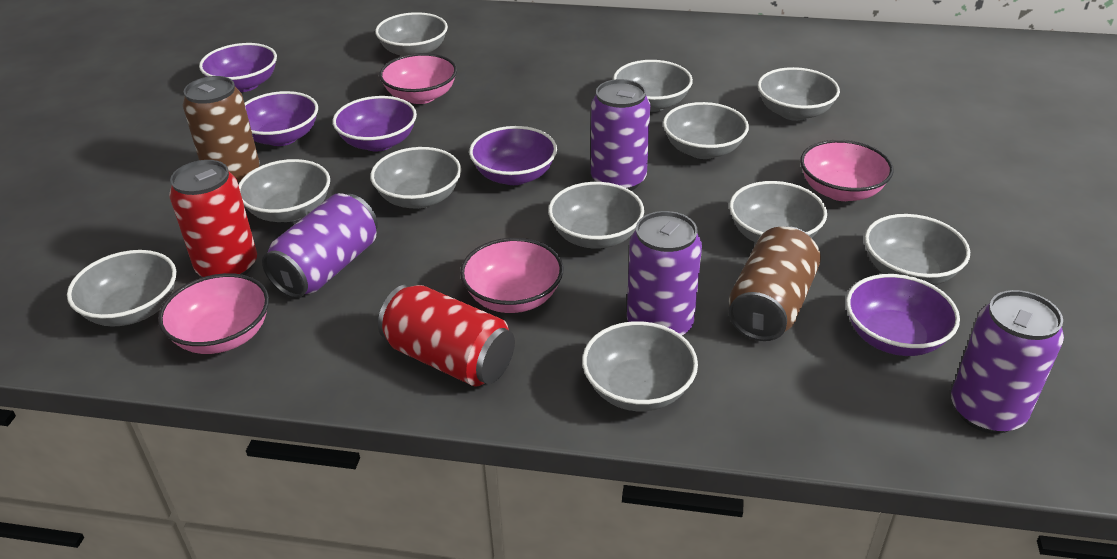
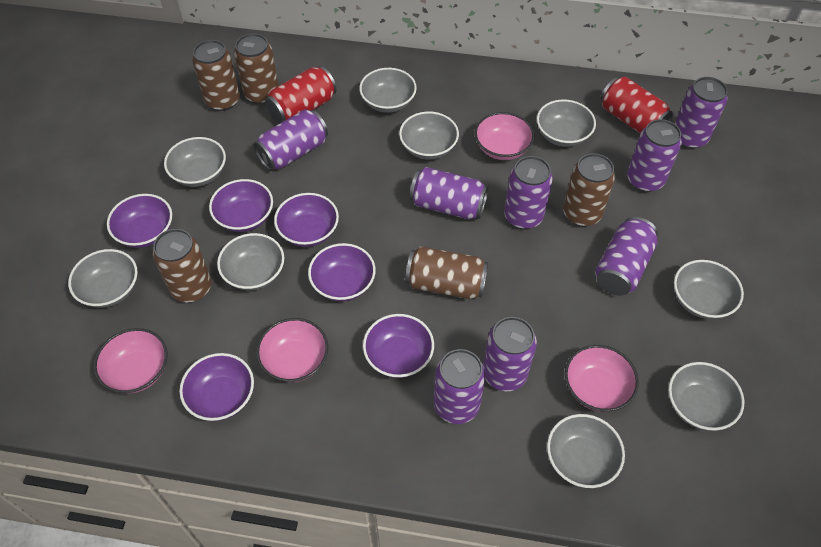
brown can: [183,76,260,184] [729,226,821,341] = 2 -> [153,229,212,302] [192,40,240,111] [234,33,279,105] [405,246,488,299] [563,153,615,226] = 5
grey bowl: [67,250,176,327] [238,159,330,222] [370,147,461,209] [375,12,448,56] [548,182,644,249] [582,321,698,411] [613,60,693,112] [663,102,749,159] [729,181,827,243] [758,67,840,121] [865,214,970,285] = 11 -> [68,249,138,308] [164,137,226,187] [217,233,284,291] [359,68,417,113] [399,112,459,160] [537,100,596,147] [547,414,625,488] [669,362,744,431] [674,260,744,319] = 9
purple bowl: [199,43,277,92] [244,91,318,146] [333,96,417,151] [469,126,557,185] [846,274,960,356] = 5 -> [107,194,172,248] [179,353,254,421] [209,179,273,232] [274,193,339,247] [308,243,376,301] [363,314,434,378] = 6
purple can: [262,193,378,298] [591,79,650,191] [627,211,702,336] [951,290,1064,434] = 4 -> [253,109,328,171] [410,167,488,220] [434,349,486,424] [483,317,537,391] [504,156,553,229] [595,217,658,296] [627,119,682,192] [675,77,728,149] = 8

